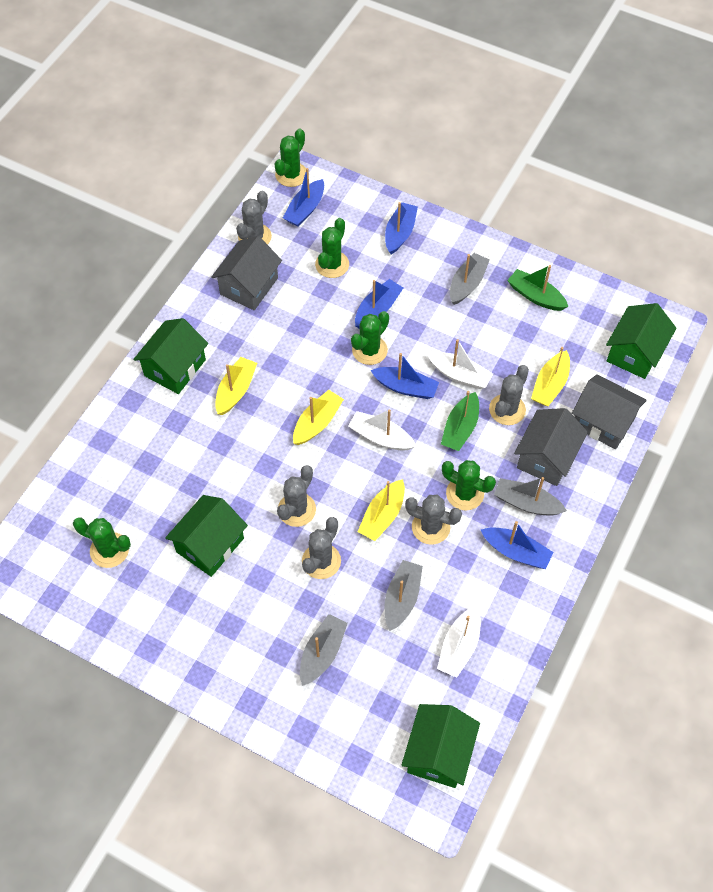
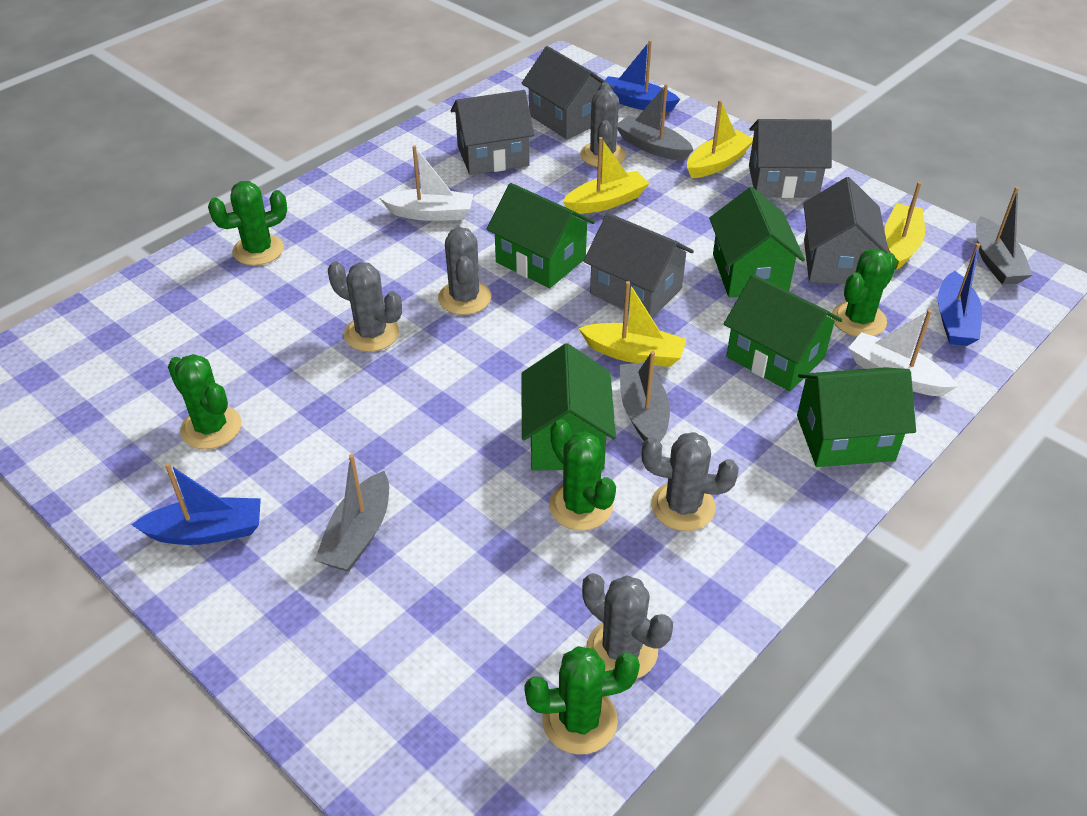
blue boat: [283,168,324,227] [355,279,403,329] [370,353,439,399] [385,202,418,254] [481,521,554,569] = 5 -> [131,463,261,545] [605,40,680,112] [938,243,982,346] = 3
green boat: [441,391,479,451] [507,265,569,311] = 2 -> none = 0
green house: [133,318,208,394] [165,495,248,577] [401,704,480,788] [606,303,677,379] = 4 -> [486,183,595,288] [521,343,616,470] [709,187,805,297] [724,274,843,391] [797,367,916,467] = 5
grey house: [212,236,282,310] [514,408,588,486] [572,374,647,449] = 3 -> [451,90,535,175] [522,46,614,139] [583,213,694,318] [749,119,832,198] [803,177,889,284] = 5
white boat: [348,409,416,451] [427,339,493,389] [437,606,480,678] = 3 -> [379,145,473,221] [848,310,958,396] = 2

